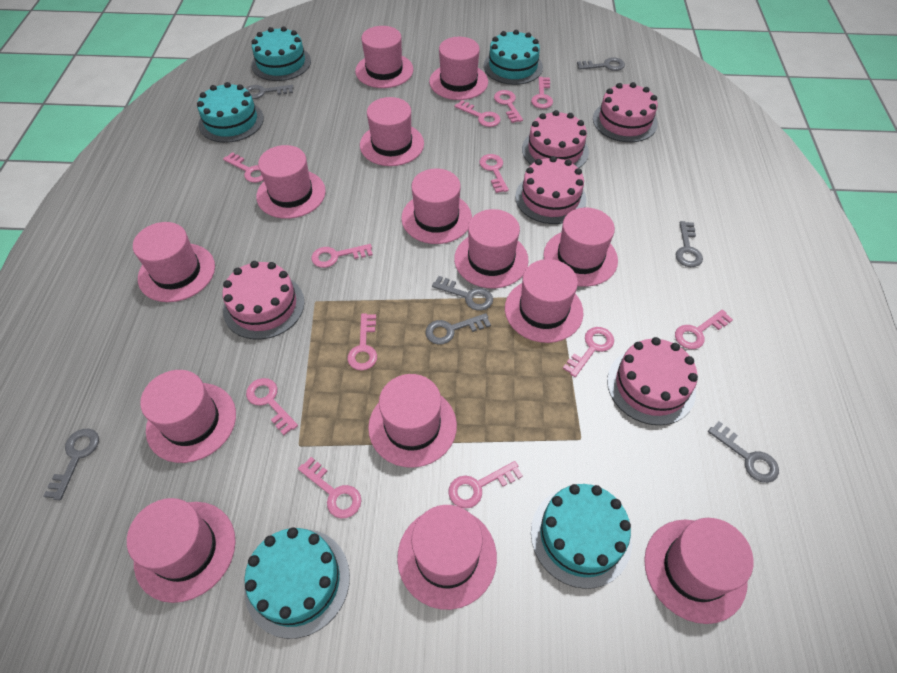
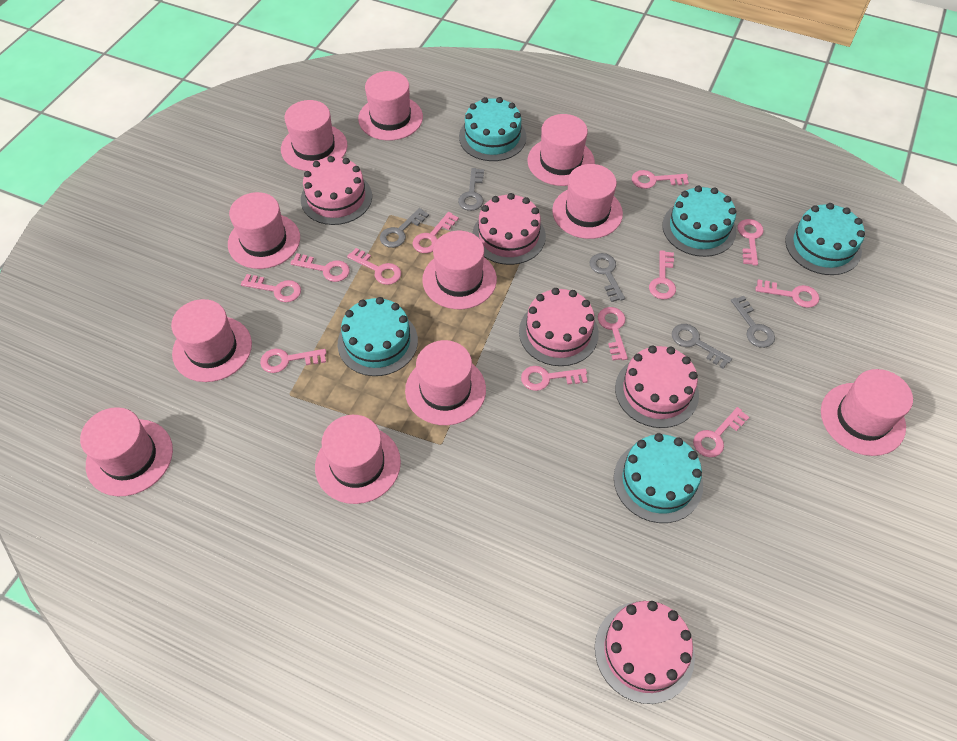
grey key: [44,429,99,500] [245,85,294,99] [425,313,491,345] [432,276,493,311] [577,57,625,71] [676,221,703,267] [708,421,779,483] = 7 -> [380,208,429,248] [458,168,484,211] [590,253,625,302] [672,324,732,369] [731,296,775,348] = 5
pink hat: [127,498,236,603] [133,222,215,302] [140,370,236,463] [256,145,326,219] [355,26,413,88] [360,97,424,166] [368,374,457,468] [397,505,497,610] [401,169,472,244] [429,37,488,100] [454,209,528,288] [505,259,583,343] [544,208,618,287] [644,518,754,624] = 14 -> [80,407,173,496] [171,299,252,382] [228,192,300,269] [281,100,347,171] [315,415,401,504] [358,71,423,141] [405,340,486,425] [422,231,497,309] [527,114,595,186] [552,164,623,239] [821,369,913,456] = 11

